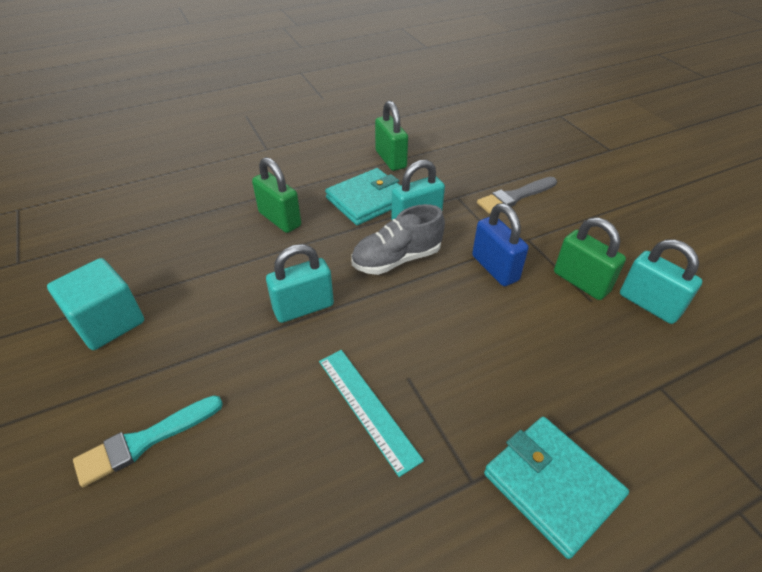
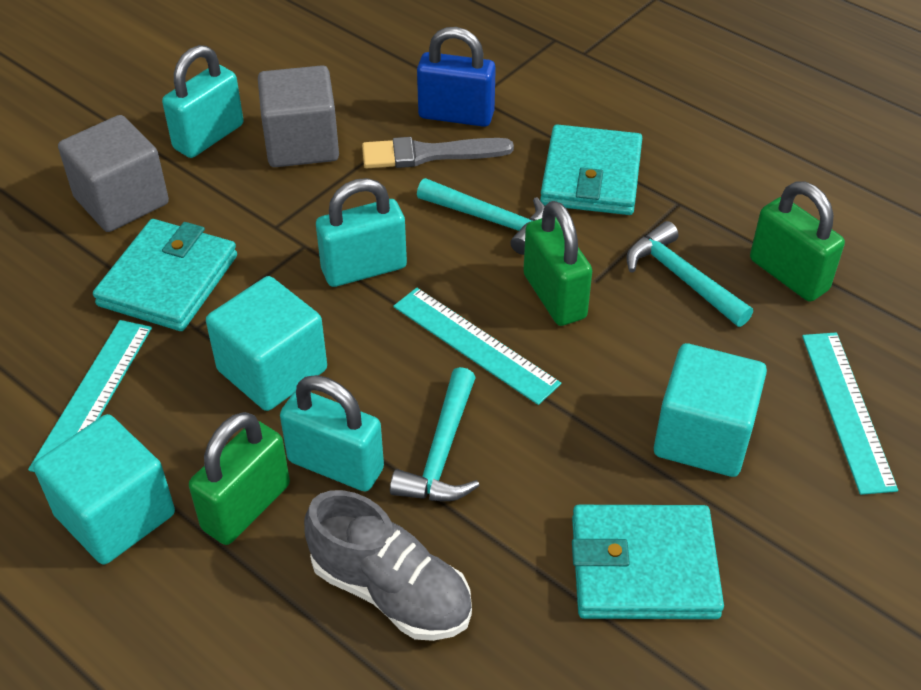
grey cube: none = 0 -> [58,115,169,232] [258,65,339,167] = 2
turquoise brush: [73,395,223,487] = 1 -> none = 0
turquoise cube: [47,258,144,350] = 1 -> [33,414,175,565] [206,276,327,411] [654,343,767,477] = 3
turquoise hammer: none = 0 -> [390,367,480,501] [417,178,545,255] [626,221,753,327] = 3
turquoise ruler: [319,350,424,477] = 1 -> [28,320,152,472] [393,288,561,405] [802,332,898,495] = 3
turquoise wallet: [325,168,401,225] [484,417,629,559] = 2 -> [93,219,237,331] [540,124,642,215] [572,505,724,619] = 3

